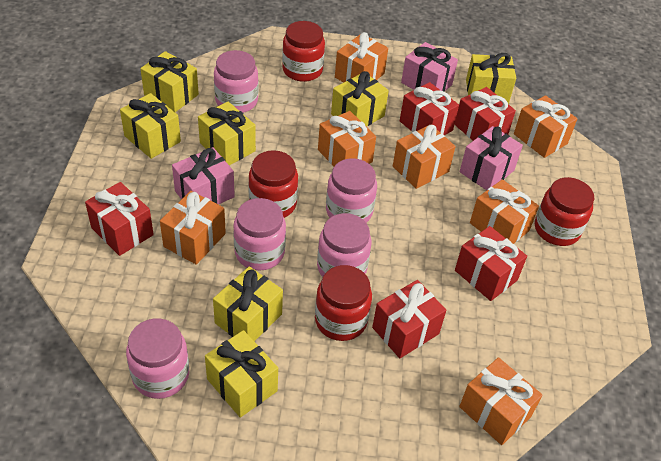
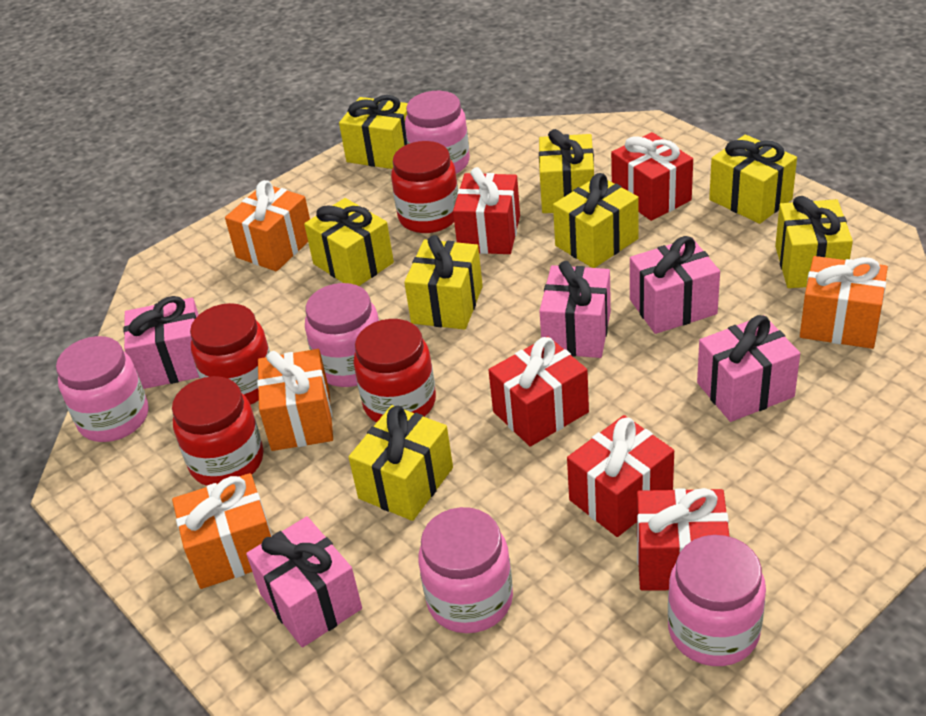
orange gift: [160,191,226,265] [318,111,376,166] [335,32,388,82] [393,124,456,189] [459,357,543,445] [470,179,539,244] [514,95,578,158] = 7 -> [172,473,272,589] [225,180,310,271] [257,349,333,451] [800,256,888,349] = 4
pink gift: [172,147,235,205] [401,42,458,92] [460,126,523,190] = 3 -> [123,296,199,389] [246,516,362,648] [539,261,611,358] [630,236,720,334] [697,315,800,422] = 5
yellow gift: [120,93,181,159] [140,51,199,112] [198,102,256,165] [205,330,278,418] [213,266,283,341] [331,71,389,127] [466,53,516,104] = 7 -> [304,198,394,286] [339,95,408,169] [349,405,453,521] [404,235,483,330] [539,129,594,213] [553,173,639,268] [709,135,797,224] [775,196,853,288] = 8

